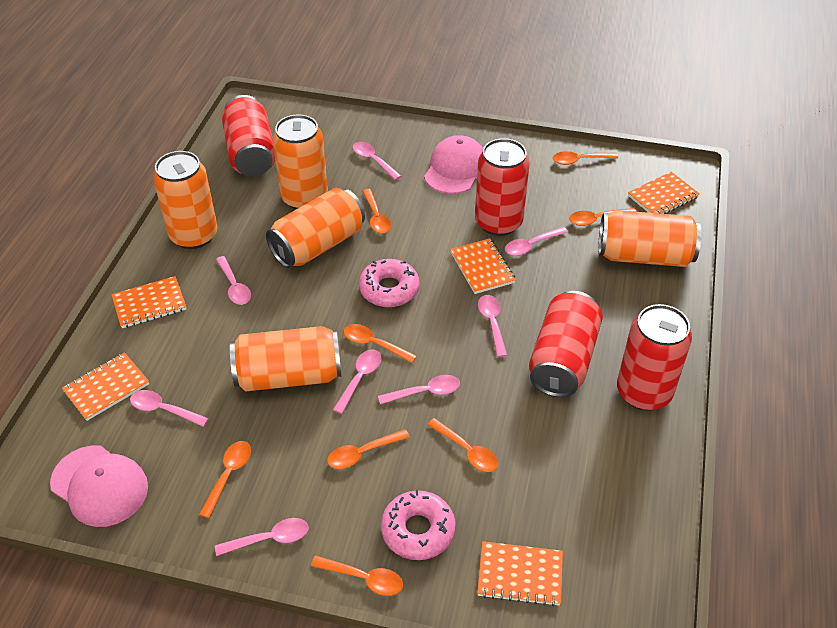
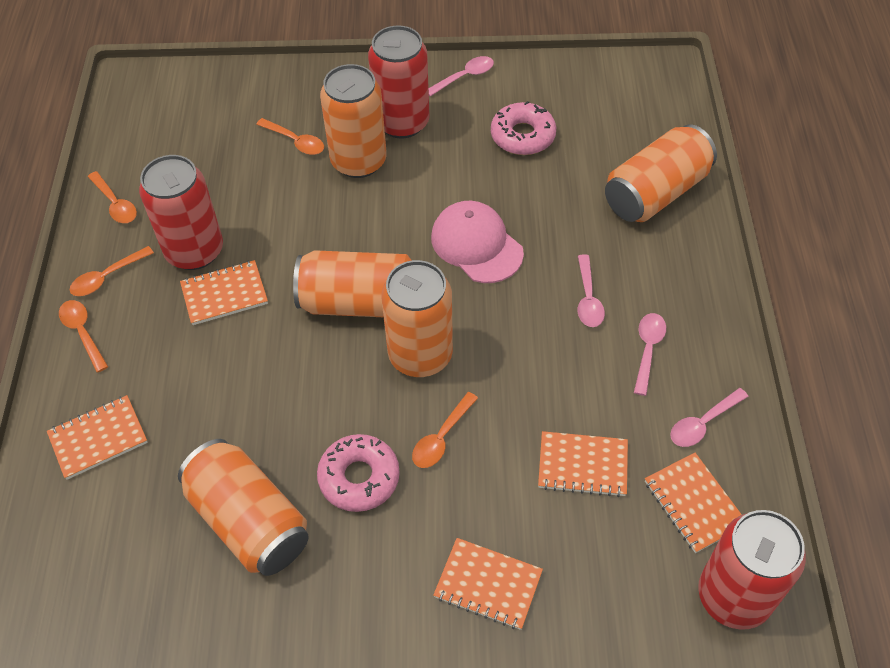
orange spoon: [199,441,251,518] [311,555,403,596] [327,429,410,469] [344,324,417,363] [362,189,391,233] [427,418,498,472] [553,151,618,165] [569,208,637,226] = 8 -> [59,300,108,372] [70,246,154,296] [88,171,137,223] [256,118,324,155] [412,392,478,468] = 5
pink cap: [50,445,148,527] [424,135,483,194] = 2 -> [431,201,524,283] = 1
pink spoon: [130,390,209,427] [215,518,309,556] [216,256,251,305] [333,349,382,414] [353,142,401,180] [378,375,460,404] [478,295,507,357] [505,227,568,256] = 8 -> [429,56,494,96] [578,254,605,327] [634,313,666,396] [670,388,749,447] = 4
red can: [222,95,275,176] [475,138,530,236] [529,291,603,398] [617,304,692,411] = 4 -> [139,155,223,270] [368,25,430,139] [698,510,806,630] = 3

